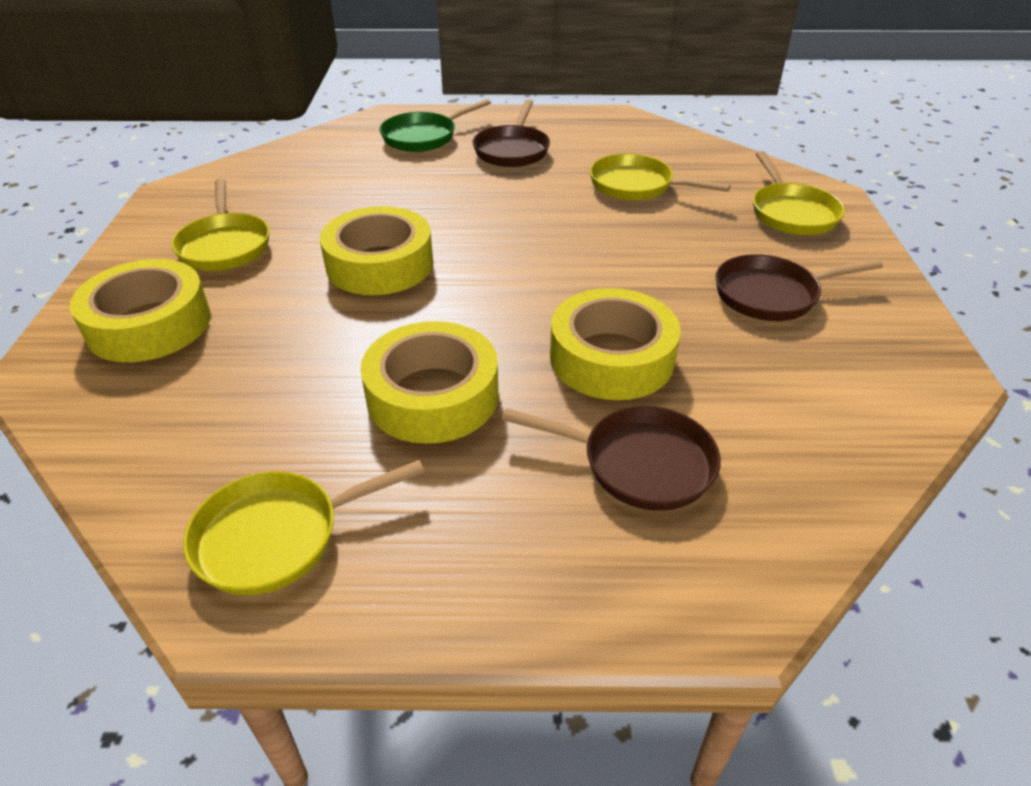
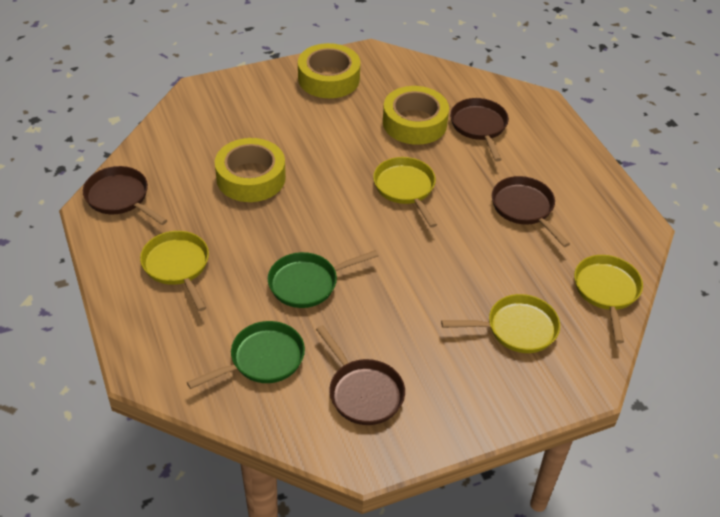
brown pan: [473,100,550,167] [502,406,721,511] [715,254,883,321] = 3 -> [83,166,168,225] [316,325,405,425] [450,98,509,162] [492,176,570,247] = 4
green pan: [379,99,491,152] = 1 -> [187,321,305,389] [268,250,379,308] = 2
yellow tape: [70,259,211,362] [320,206,433,295] [360,321,498,444] [550,288,681,400] = 4 -> [215,138,286,202] [298,43,360,98] [383,86,449,145] = 3

